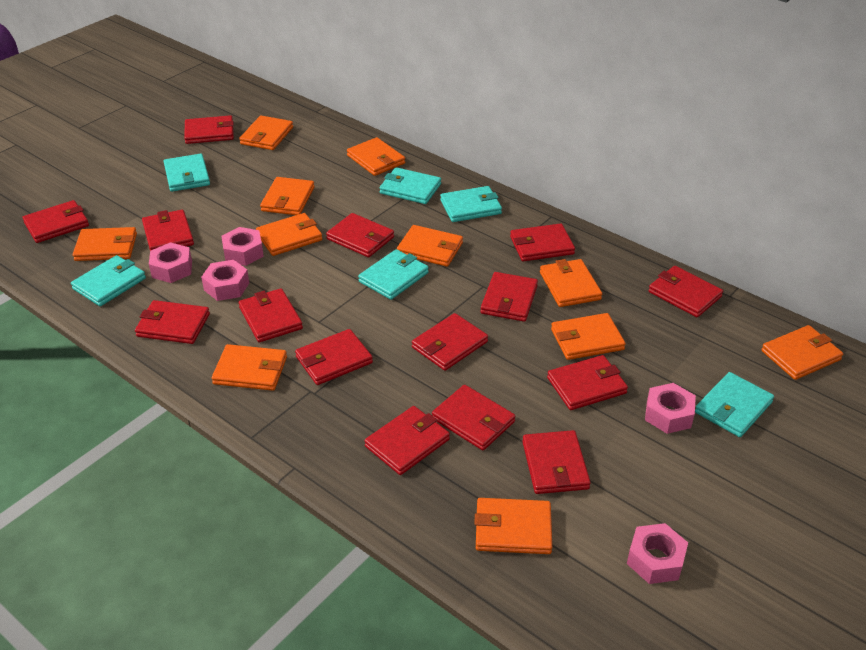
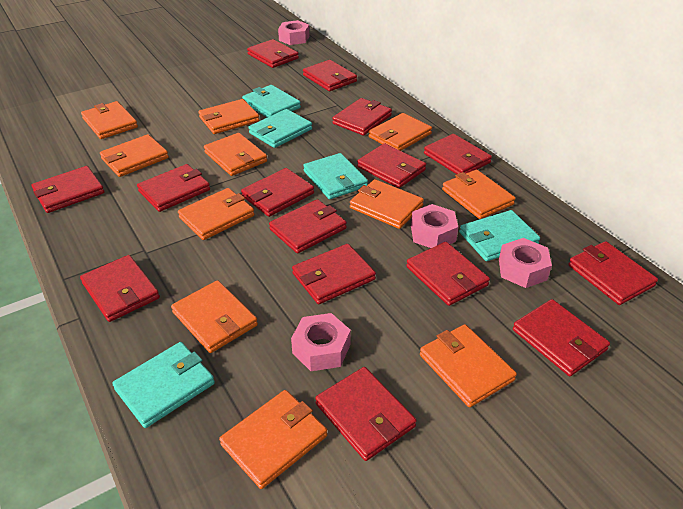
pink nut: [149,242,192,283] [201,260,249,301] [221,227,264,266] [627,523,688,584] [645,383,696,434] = 5 -> [278,20,309,45] [291,313,351,371] [411,204,458,248] [499,238,552,288] = 4
turquoise wallet: [71,255,146,306] [164,153,210,192] [358,249,429,300] [380,167,441,204] [440,186,502,222] [695,372,774,437] = 6 -> [112,342,215,428] [242,85,301,117] [248,109,312,148] [303,153,368,199] [459,210,540,261] = 5

